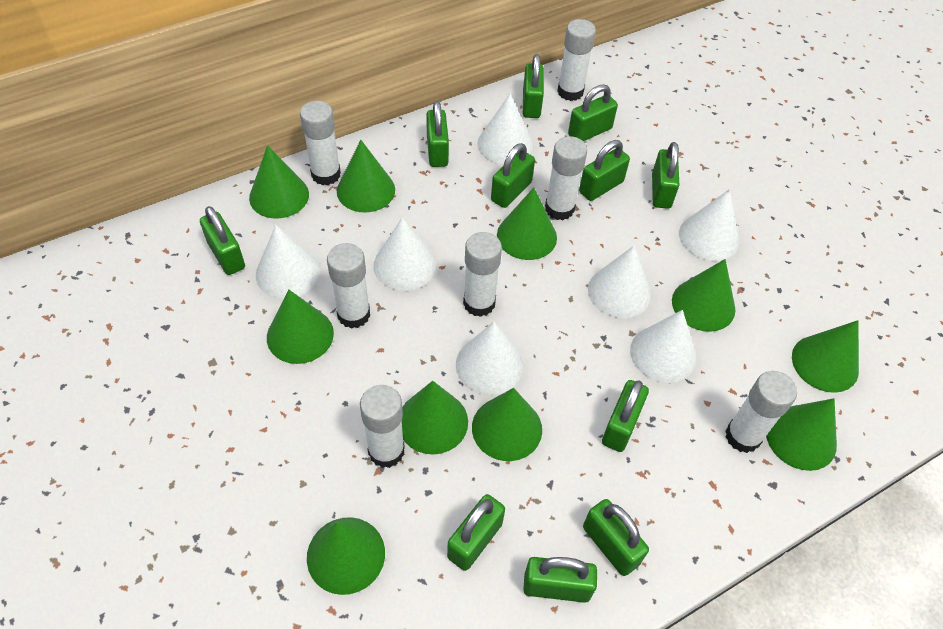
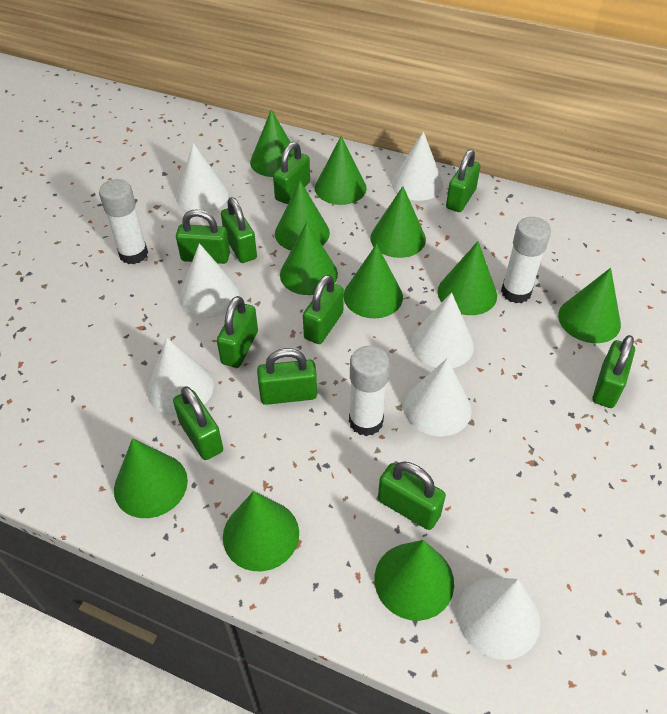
green cone: [249,145,309,219] [267,289,334,364] [307,517,385,595] [337,140,395,212] [402,381,468,454] [472,388,542,461] [497,188,557,260] [672,259,735,332] [766,398,837,471] [792,320,859,393] = 10 -> [114,438,188,518] [223,491,299,571] [250,109,294,177] [275,181,330,250] [280,222,338,295] [315,136,367,205] [344,244,403,319] [370,186,426,258] [374,540,454,621] [438,241,497,315] [558,268,621,343] = 11
green padlock: [200,206,245,275] [426,101,449,167] [447,494,505,571] [491,143,535,208] [523,54,544,118] [523,557,597,603] [568,84,618,141] [579,140,630,201] [583,499,649,576] [602,380,649,452] [652,142,679,209] = 11 -> [173,386,223,460] [176,209,230,264] [217,296,258,368] [221,197,257,263] [257,348,317,405] [273,142,310,204] [303,275,344,344] [378,461,446,530] [446,149,481,212] [593,335,635,408] = 10
white glue stick: [300,101,341,185] [327,243,370,329] [360,385,405,468] [463,232,502,317] [545,136,587,220] [557,19,596,101] [725,371,797,453] = 7 -> [99,179,148,264] [349,346,390,436] [501,217,551,303] = 3

